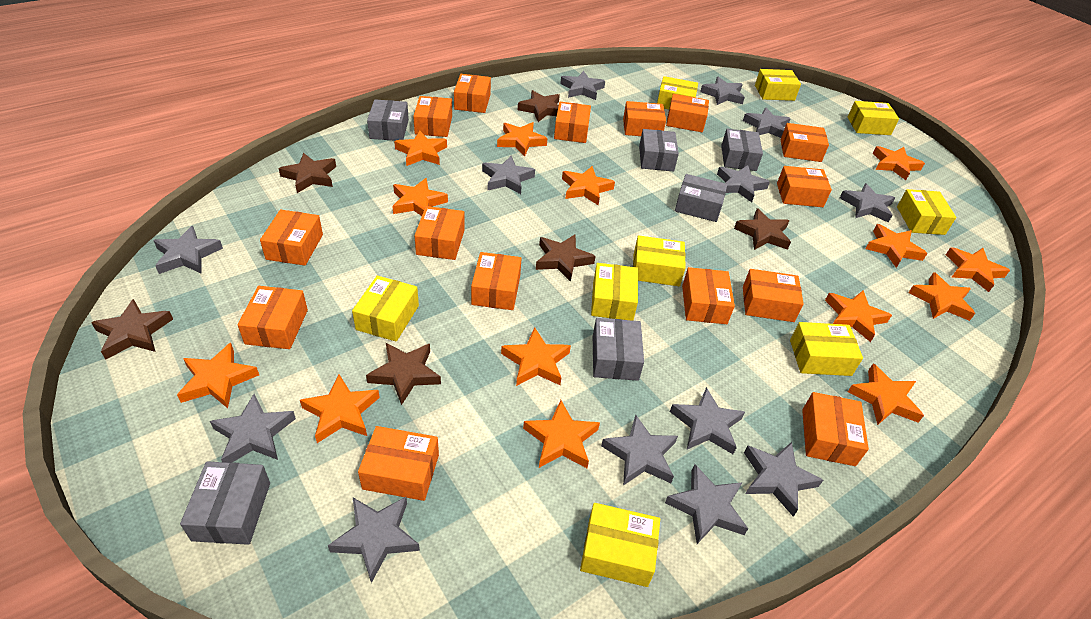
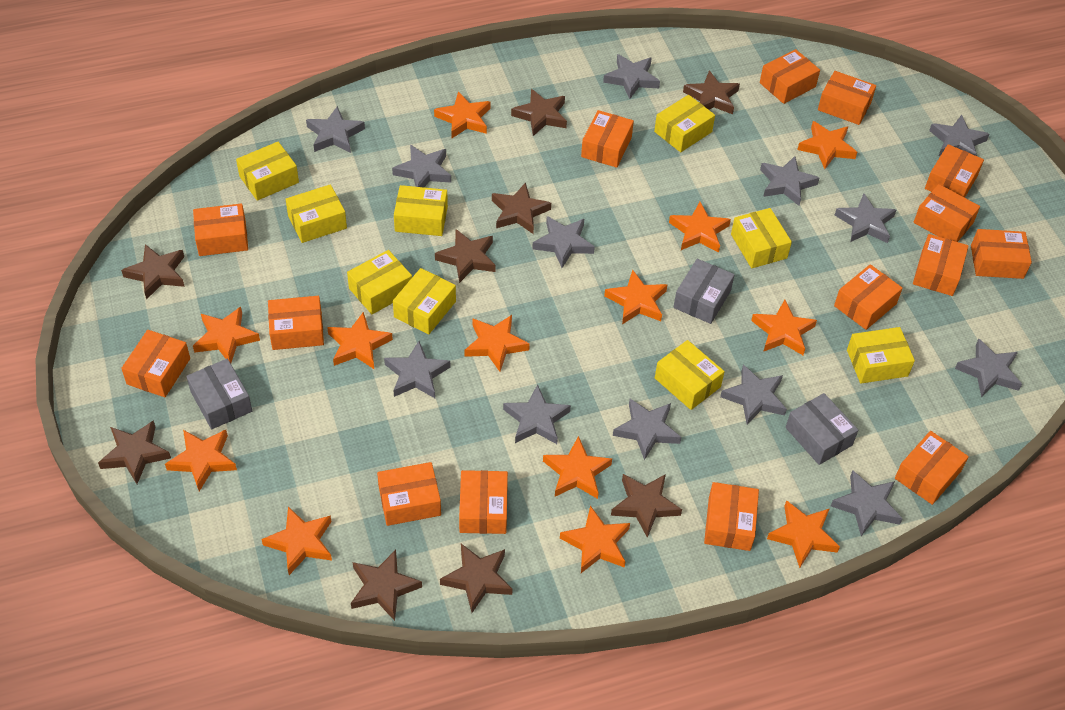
brown star: [91,299,173,359] [278,153,336,193] [366,343,441,405] [518,90,560,122] [536,234,596,282] [734,208,791,250] = 6 -> [98,420,171,484] [121,244,185,300] [351,550,422,621] [435,229,496,283] [440,544,512,613] [492,182,551,234] [511,89,567,136] [611,474,682,538] [683,70,740,114] = 9
grey box: [180,461,270,545] [367,99,409,141] [593,318,644,381] [639,129,679,172] [675,174,727,222] [721,128,763,171] = 6 -> [186,359,252,429] [674,259,735,324] [786,393,858,465] = 3
orange star: [177,343,259,408] [300,374,380,443] [392,178,448,216] [394,131,447,166] [497,122,548,157] [501,328,571,386] [523,400,600,468] [562,166,615,205] [825,290,892,342] [848,364,924,425] [865,224,928,268] [873,146,925,180] [909,272,975,321] [946,247,1010,292] = 14 -> [165,430,237,491] [193,307,260,363] [261,507,332,575] [327,312,393,369] [434,91,491,138] [465,315,530,372] [543,436,612,499] [560,505,630,573] [604,270,667,324] [669,202,731,253] [751,300,817,355] [767,500,840,568] [797,121,857,169] = 13

